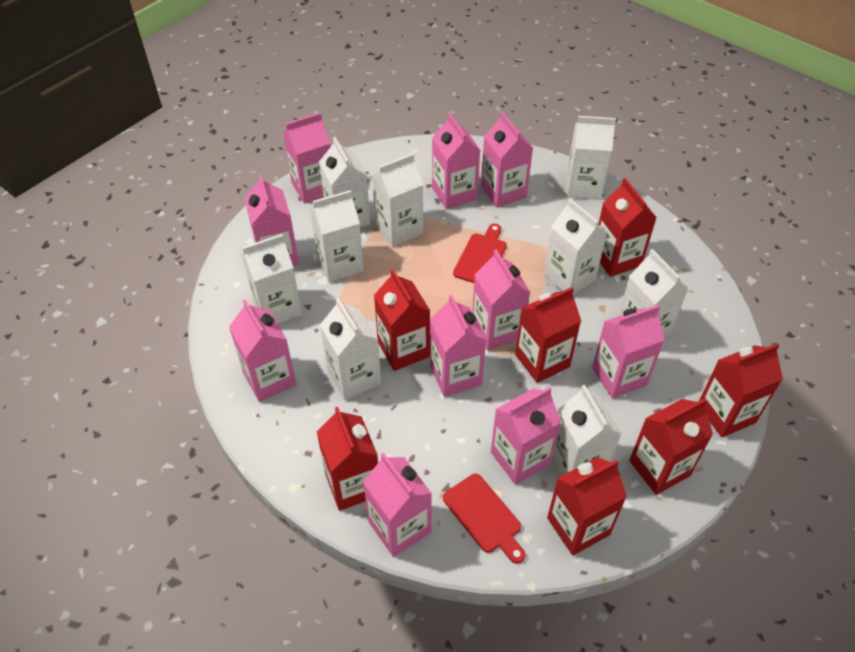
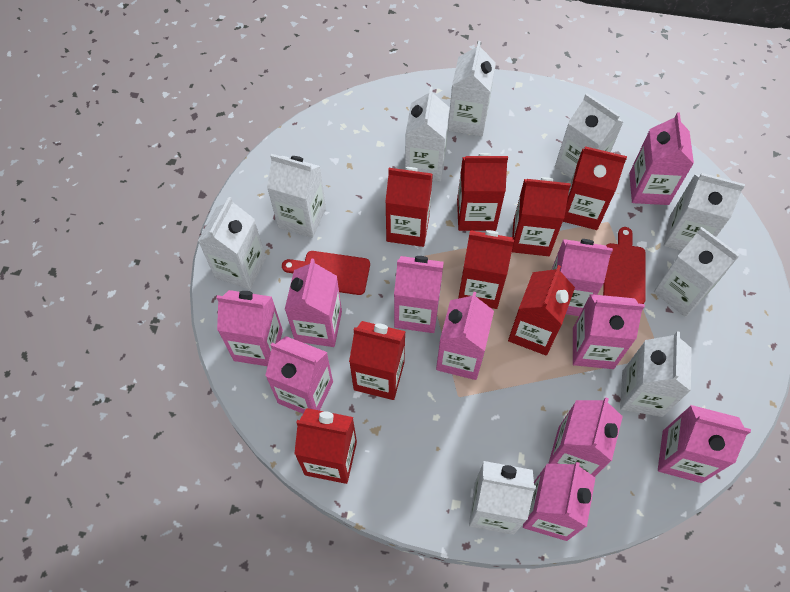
pink carton: [229,299,296,402] [245,174,299,266] [283,113,330,204] [363,453,432,557] [430,295,486,397] [432,113,480,209] [472,249,530,351] [481,112,533,208] [491,387,561,485] [592,305,665,398] = 10 -> [216,290,283,366] [265,336,333,414] [285,258,342,347] [394,256,444,333] [436,292,494,380] [523,462,595,541] [548,397,623,477] [551,239,613,316] [573,294,645,369] [629,112,694,205] [658,405,751,483] = 11
red carton: [317,407,378,511] [374,269,430,371] [515,287,581,383] [547,457,627,555] [598,178,657,277] [629,398,713,495] [699,343,783,437] = 7 -> [294,408,357,484] [349,321,406,400] [385,167,433,247] [457,153,508,231] [458,230,514,309] [508,265,575,355] [512,177,571,256] [563,146,627,230] = 8

